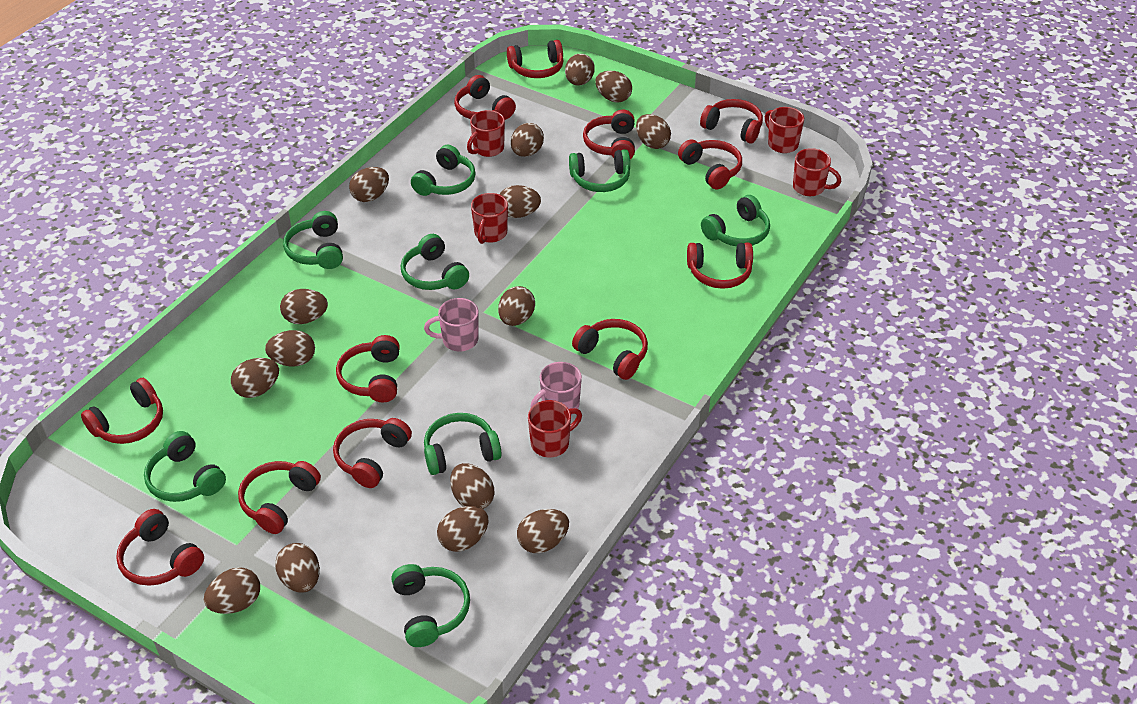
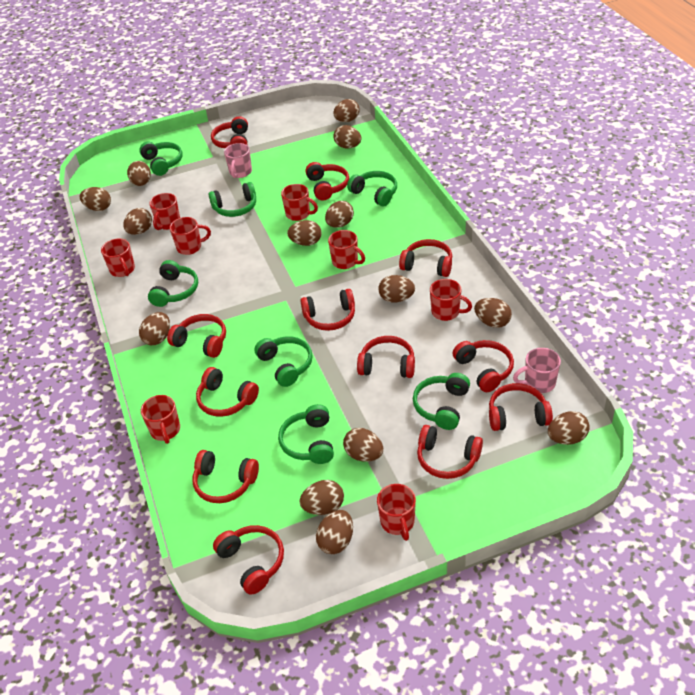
brown egg: [204,567,260,614] [231,358,279,398] [265,330,315,367] [275,543,320,593] [280,289,328,324] [349,167,389,202] [437,506,488,552] [450,463,494,509] [498,286,535,326] [499,185,541,218] [511,123,544,157] [517,509,569,553] [565,54,595,86] [595,71,632,103] [636,114,671,149] = 15 -> [80,187,111,211] [123,208,152,235] [127,161,151,186] [139,312,170,345] [287,220,322,246] [299,480,344,515] [316,510,353,554] [325,201,354,228] [333,99,360,122] [333,125,361,148] [343,428,383,462] [379,275,415,302] [474,298,512,328] [548,411,590,445] = 14
green headphones: [144,431,226,502] [283,211,343,269] [391,564,470,647] [401,234,469,290] [411,145,476,196] [424,413,502,475] [569,149,630,192] [701,195,770,246] = 8 -> [139,142,183,176] [148,260,198,307] [209,182,256,217] [254,336,313,387] [278,404,334,464] [347,171,397,207] [413,373,470,430] = 7
red mug: [467,110,505,157] [471,193,508,244] [528,400,582,457] [765,107,804,153] [793,148,841,196] = 5 -> [101,239,135,277] [141,395,180,444] [149,193,180,230] [170,217,211,255] [281,184,318,221] [328,230,365,269] [377,484,416,541] [430,279,472,321] = 8

